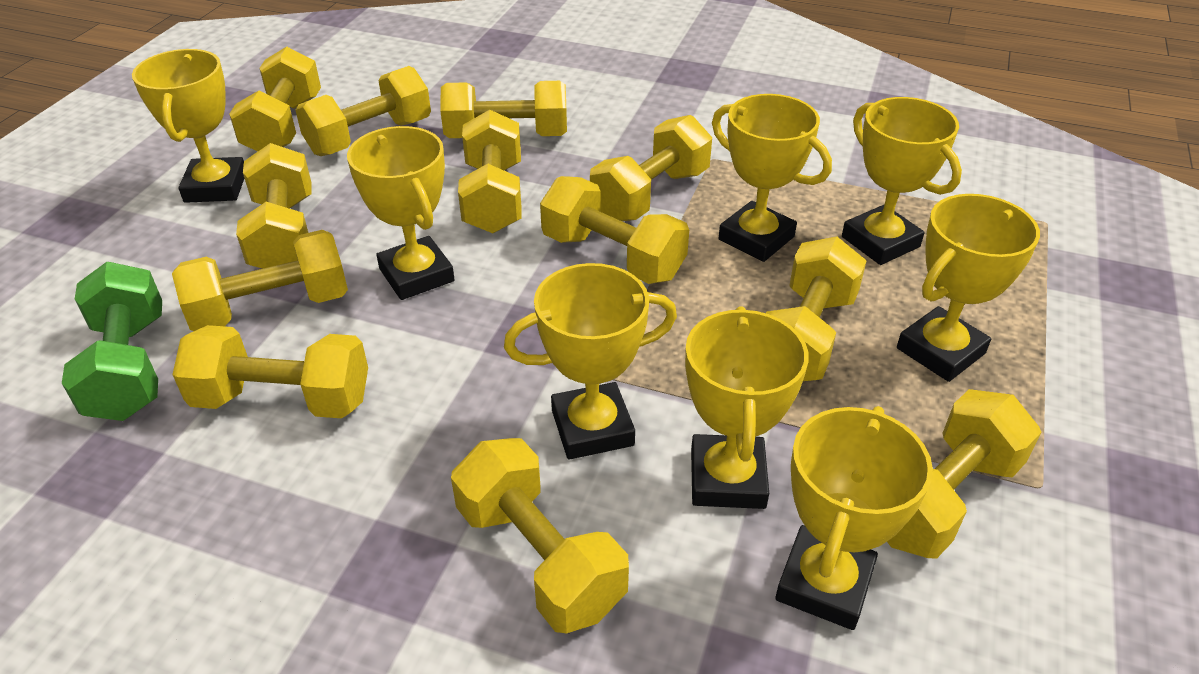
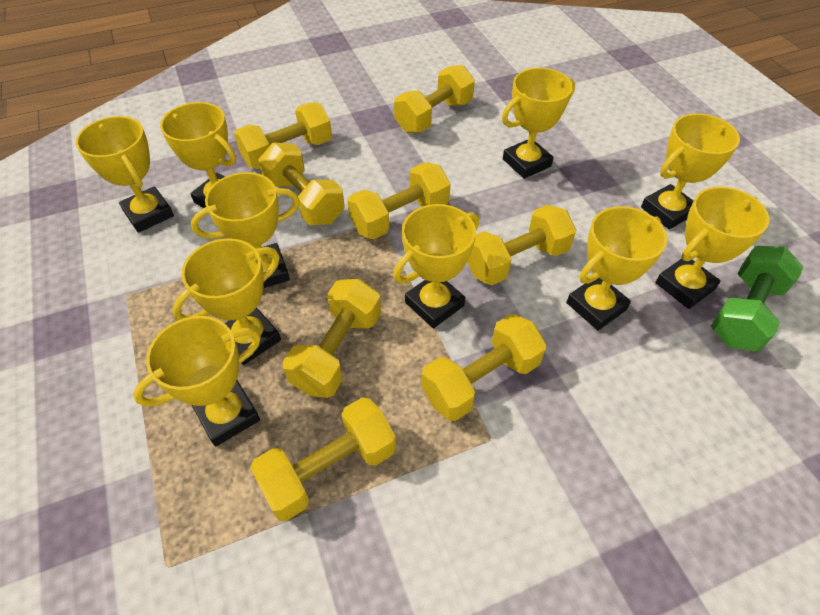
yellow dumbbell: [172,230,348,331] [172,325,368,418] [229,47,321,151] [236,143,312,269] [295,66,431,156] [440,81,567,138] [451,438,629,633] [458,110,522,233] [540,176,689,284] [590,115,712,221] [766,236,867,381] [887,389,1041,559] = 12 -> [234,102,332,169] [250,397,396,521] [258,142,345,225] [283,279,381,398] [348,162,451,239] [394,64,475,133] [421,314,547,421] [467,205,576,285] = 8
yellow trophy: [132,49,244,203] [347,126,455,300] [504,263,677,460] [685,306,809,509] [712,94,832,262] [775,406,933,630] [842,97,962,265] [897,194,1040,382] = 8 -> [76,116,174,233] [133,316,261,447] [160,102,236,208] [172,238,281,365] [191,172,300,288] [394,204,479,328] [502,68,575,179] [567,206,667,330] [641,113,740,229] [655,186,769,309] = 10

